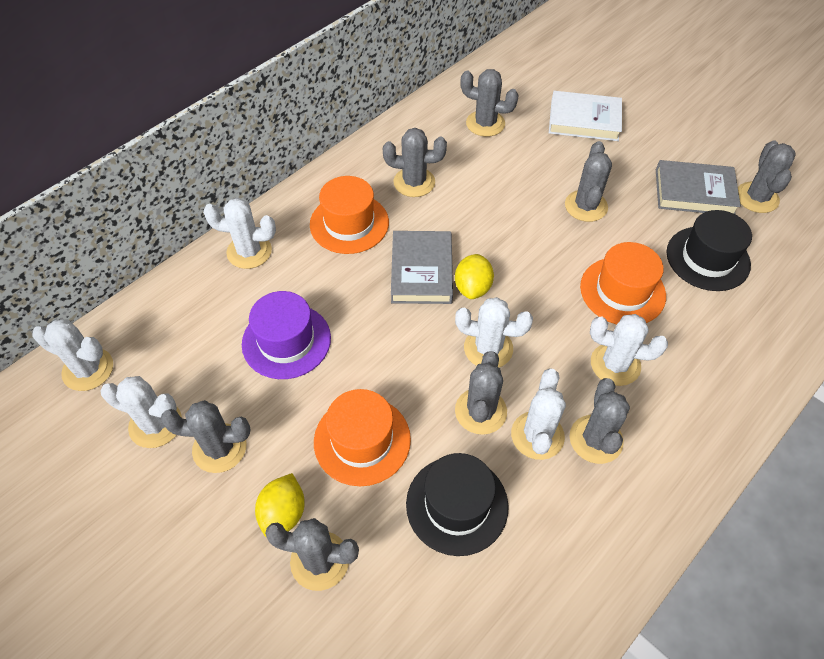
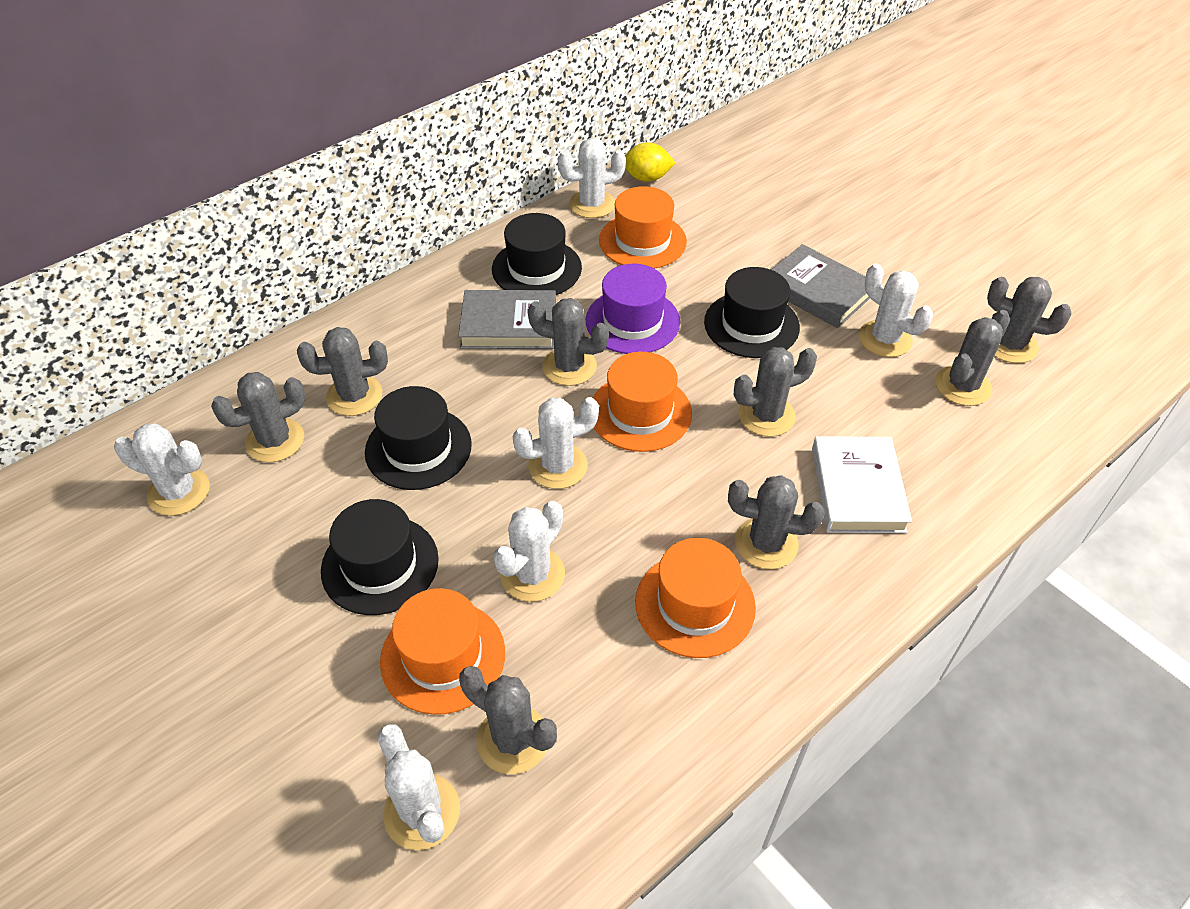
black hat: [406,453,509,556] [667,210,752,291] = 2 -> [321,499,439,615] [365,386,472,490] [492,213,582,295] [704,267,800,358] = 4
orange hat: [310,176,389,254] [314,389,411,486] [580,242,666,324] = 3 -> [380,588,505,715] [593,352,692,452] [599,186,687,269] [635,538,756,658] = 4
yellow lemon: [255,473,305,538] [455,254,494,299] = 2 -> [625,142,676,182] = 1

